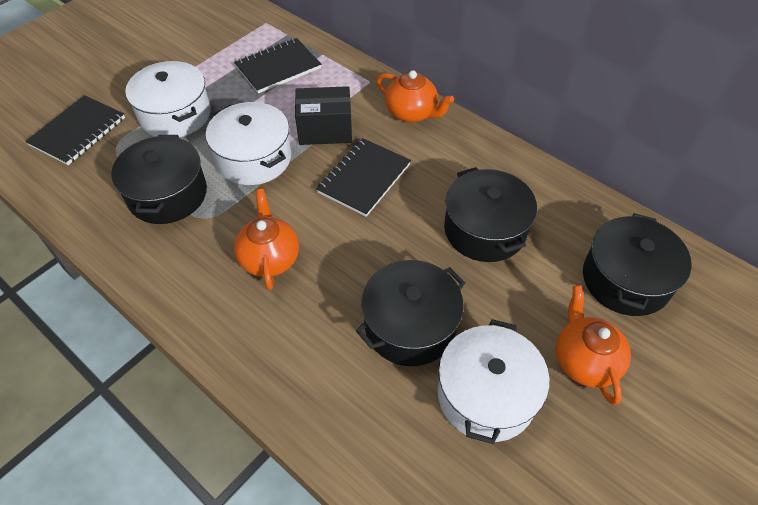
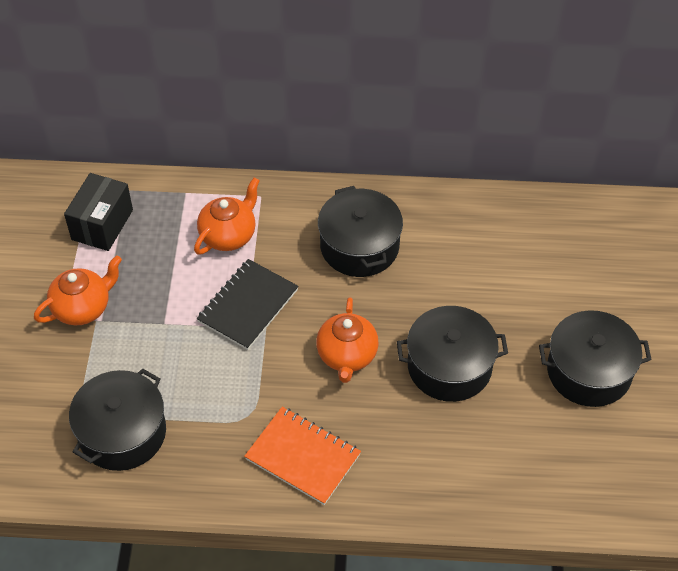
black notebook: [25,95,125,165] [234,38,321,94] [316,138,411,217] = 3 -> [197,259,298,350] = 1
orange notebook: none = 0 -> [244,407,361,505] = 1
white pot: [125,61,211,137] [206,102,291,185] [438,319,550,444] = 3 -> none = 0

